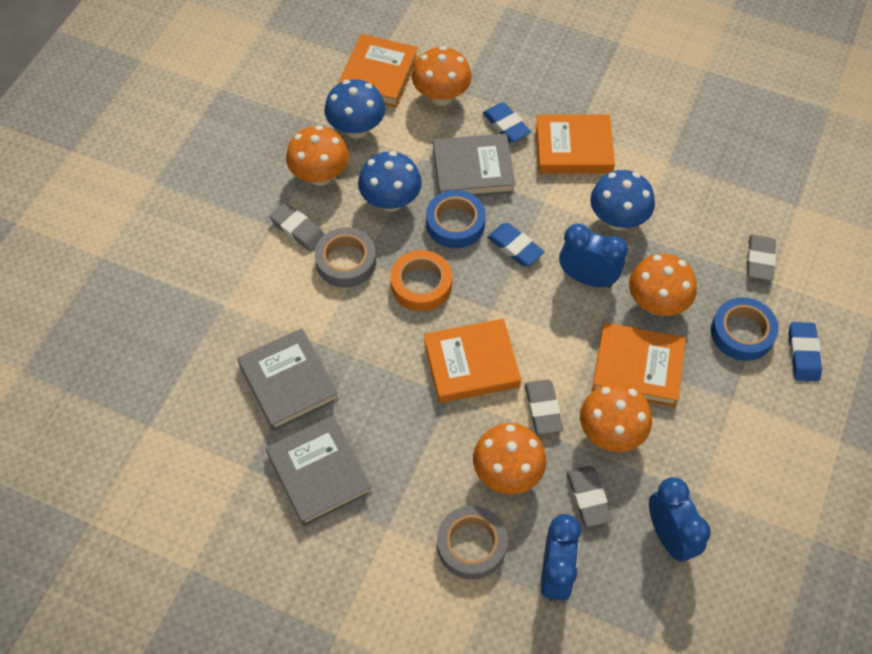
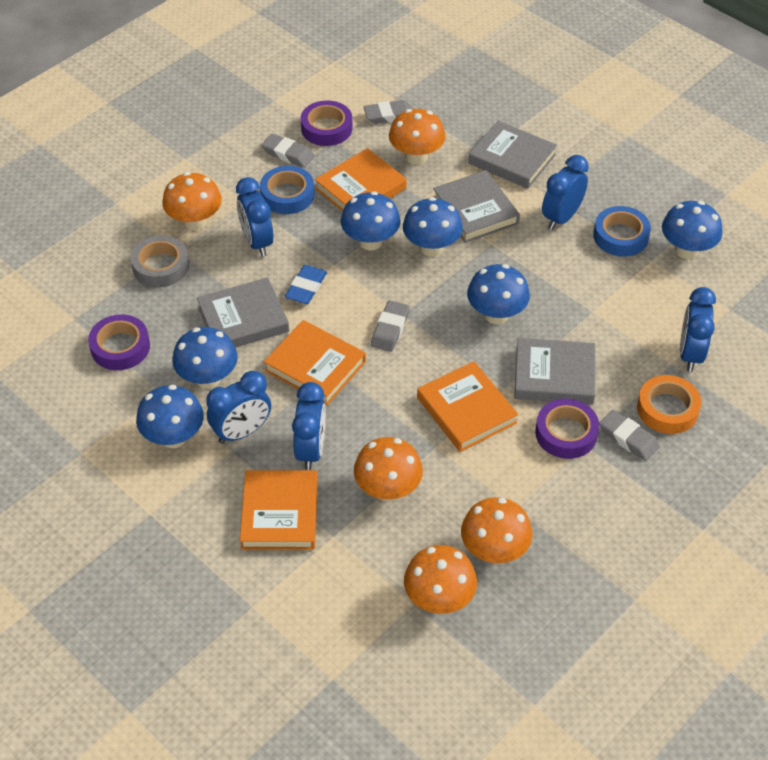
blue clock: [541,514,581,602] [559,224,628,288] [649,477,711,562] = 3 -> [206,371,271,444] [236,177,274,257] [292,382,326,470] [542,155,589,230] [680,287,716,372] = 5
blue eraser: [483,102,531,143] [487,223,544,266] [788,322,822,381] = 3 -> [285,265,327,304] = 1
blue mushroom: [324,79,385,139] [358,151,422,212] [590,170,655,230] = 3 -> [136,385,204,448] [172,327,237,389] [341,191,401,250] [403,197,463,256] [467,264,530,324] [662,201,723,259] = 6
grey book: [237,328,339,431] [266,416,372,527] [433,133,515,196] = 3 -> [197,277,289,348] [433,170,520,243] [468,121,557,189] [514,338,595,404] = 4
grey tape: [315,228,376,288] [437,506,507,579] = 2 -> [131,235,189,287] = 1
purple tape: none = 0 -> [88,314,150,370] [301,100,353,146] [535,399,599,459] = 3

